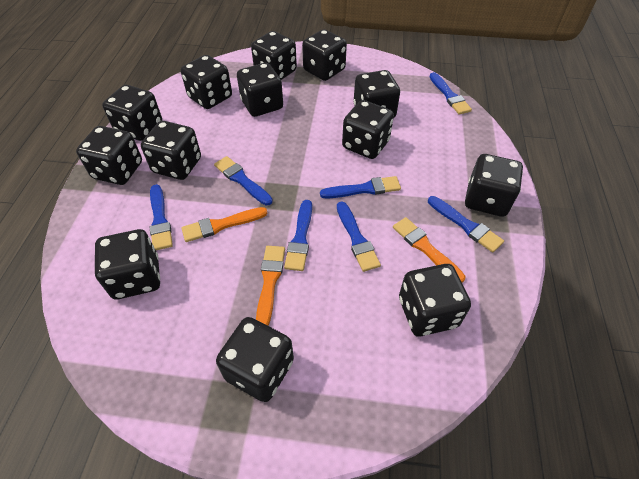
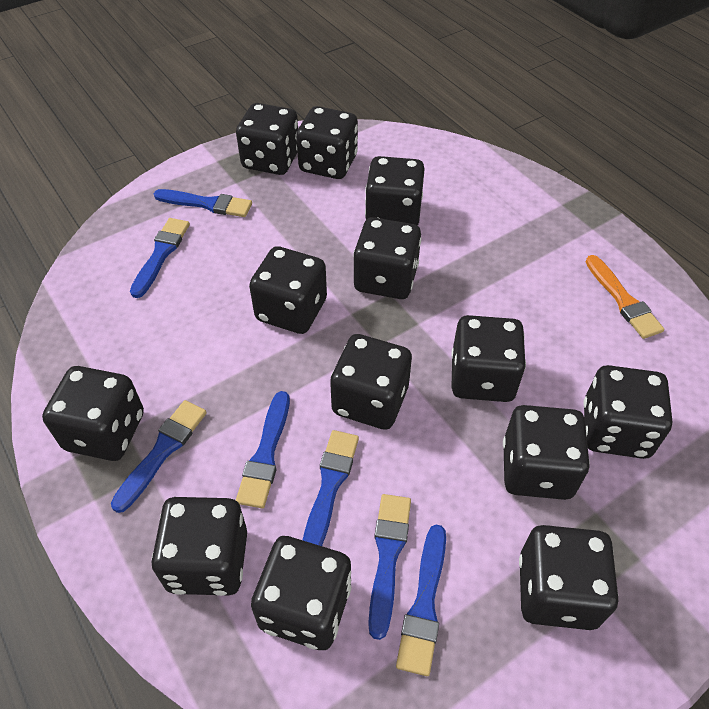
orange brush: [181,207,267,242] [256,246,285,326] [393,217,465,283] = 3 -> [586,255,664,339] = 1

